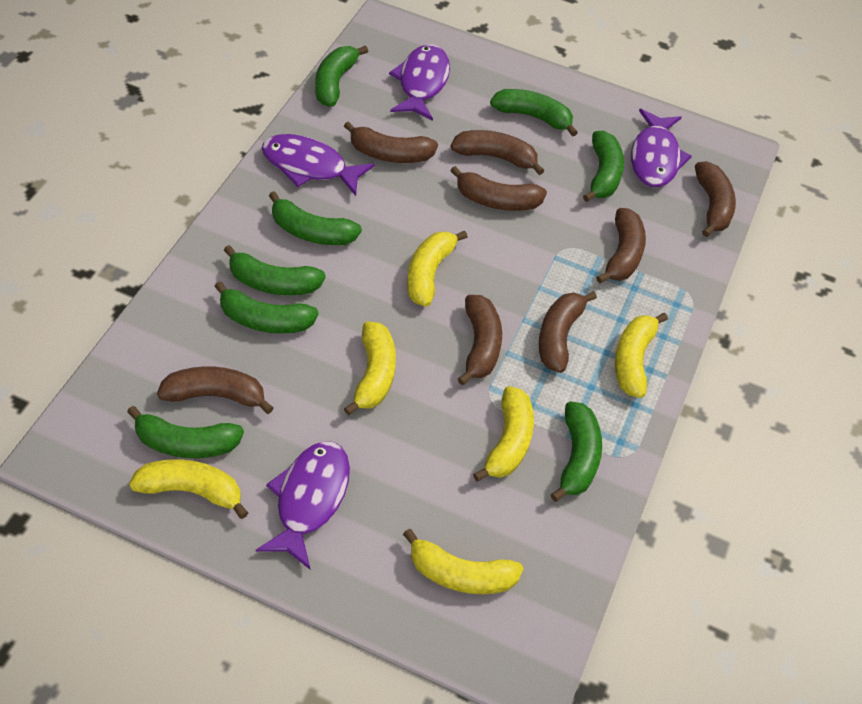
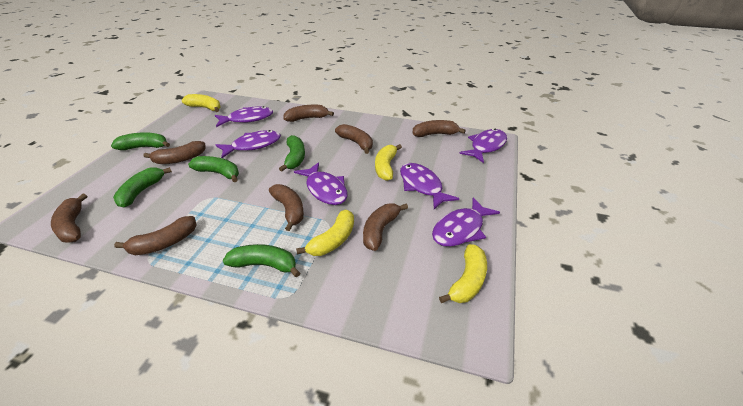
green banana: [127,406,244,458] [214,281,319,334] [224,245,326,295] [269,191,362,245] [315,45,368,107] [490,89,578,137] [551,401,602,502] [583,131,624,202] = 8 -> [111,132,170,150] [113,167,172,208] [188,156,239,182] [223,244,300,278] [279,135,305,172] = 5
purple fish: [256,441,350,569] [262,134,375,196] [389,44,450,121] [631,109,692,187] = 4 -> [215,106,273,127] [215,130,281,158] [294,162,348,205] [400,163,459,209] [432,197,500,247] [459,129,507,163] = 6
yellow banana: [129,459,248,519] [344,322,396,415] [403,529,524,594] [407,231,468,307] [473,386,534,481] [615,313,668,398] = 6 -> [182,94,220,112] [296,210,354,256] [375,144,402,181] [439,244,487,303] = 4

